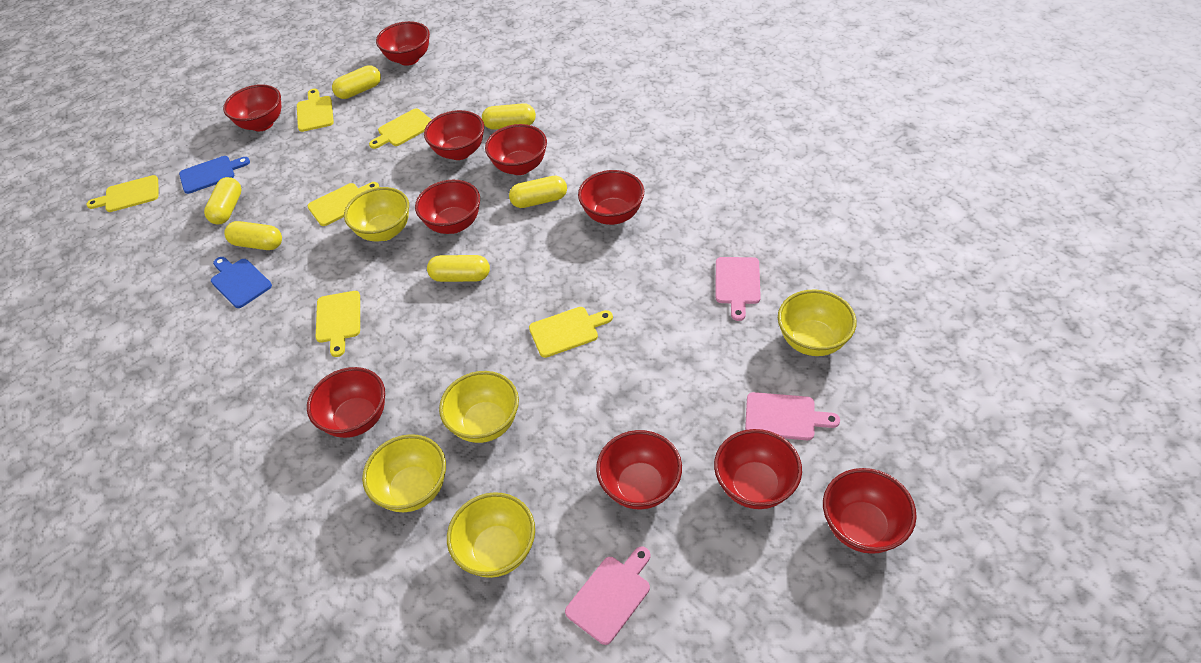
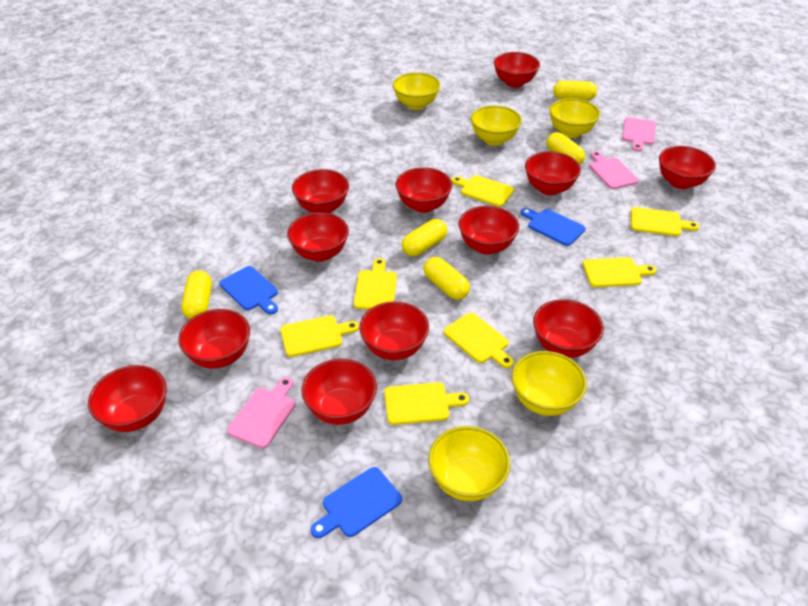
blue cutting board: [179,156,250,194] [211,257,272,308] = 2 -> [219,266,278,314] [311,467,402,538] [520,208,586,246] = 3
red bowl: [223,84,281,131] [307,367,385,438] [376,21,430,66] [415,180,480,234] [424,110,484,160] [485,124,547,175] [578,170,644,225] [596,430,682,509] [714,429,802,509] [823,468,917,554] = 10 -> [88,365,167,432] [178,309,250,369] [287,212,349,262] [292,169,349,213] [301,359,377,425] [359,301,429,360] [395,167,452,213] [459,206,519,254] [494,52,540,88] [525,151,581,195] [533,299,604,358] [659,146,716,189] = 12
yellow capsule: [204,177,242,224] [224,221,282,250] [332,65,381,99] [427,255,490,282] [482,103,536,130] [509,176,567,208] = 6 -> [182,271,212,319] [402,219,447,256] [424,257,470,300] [546,132,585,165] [553,81,597,100] = 5
yellow cutting board: [86,175,159,212] [297,89,334,132] [308,182,379,226] [316,291,360,357] [369,108,432,149] [529,307,613,358] = 6 -> [280,315,359,357] [354,258,397,309] [385,382,469,425] [444,313,514,368] [451,175,514,207] [583,257,657,287] [631,207,699,236] = 7

